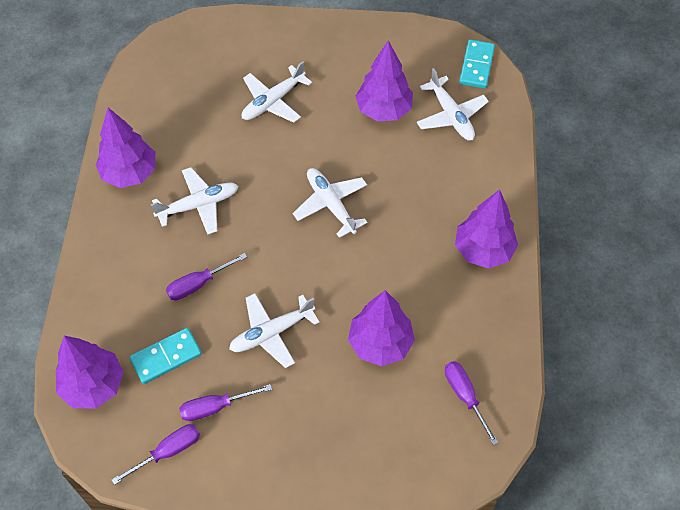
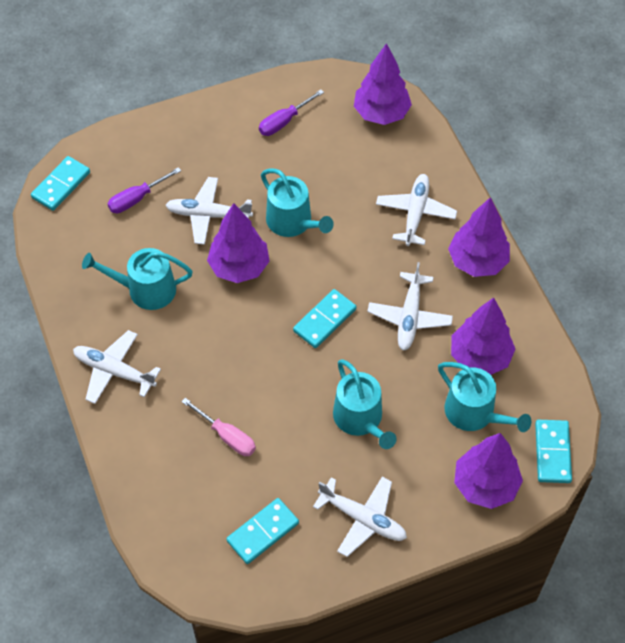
pink screwdriver: none = 0 -> [181,398,256,456] = 1
purple screwdriver: [112,424,200,485] [166,253,247,300] [179,384,272,421] [445,361,499,445] = 4 -> [108,167,181,213] [259,89,324,136] = 2
turquoise domino: [129,328,202,384] [459,39,495,89] = 2 -> [31,156,90,211] [226,498,299,564] [293,289,356,348] [535,420,572,483] = 4
turquoise watering can: none = 0 -> [82,248,193,310] [261,169,334,237] [333,359,397,449] [438,362,531,432] = 4

